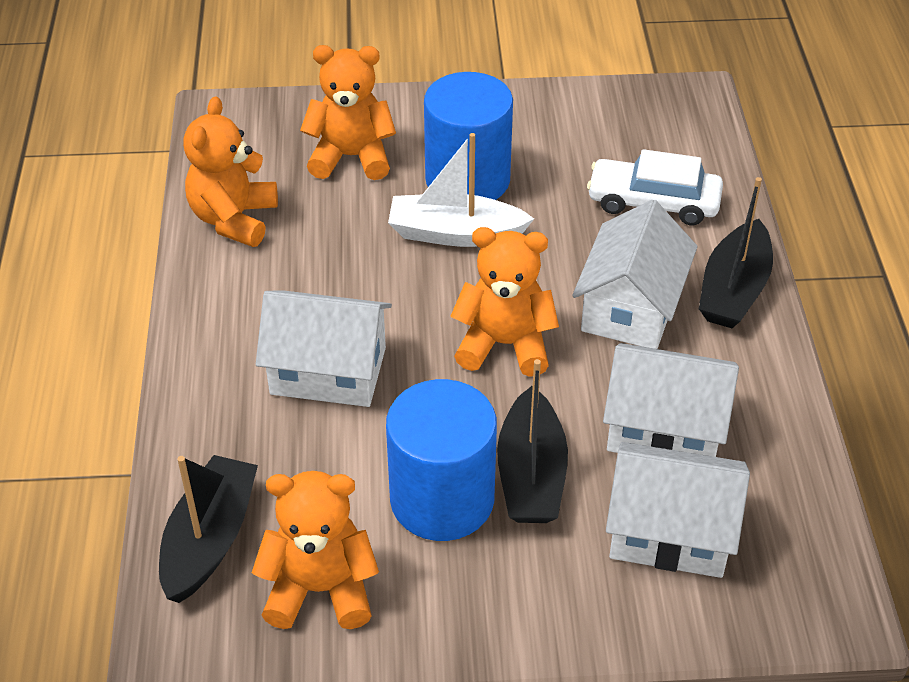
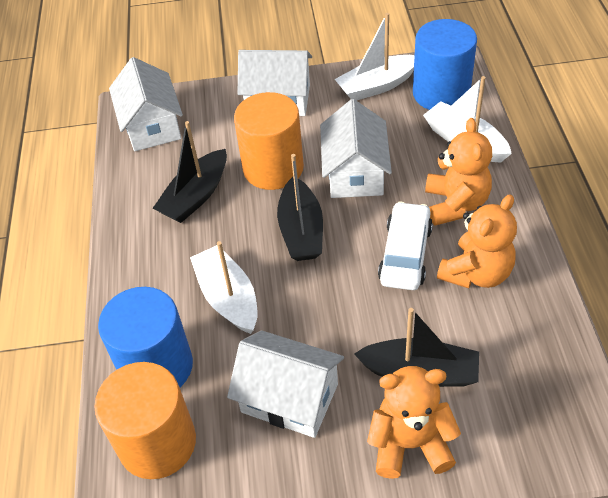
orange cylinder: none = 0 -> [94,362,196,479] [234,92,304,190] = 2
orange teddy bear: [183,97,278,247] [252,471,379,629] [300,45,396,180] [450,227,559,377] = 4 -> [367,366,461,479] [425,118,492,226] [437,194,517,288] = 3
white boat: [388,133,534,247] = 1 -> [190,241,258,334] [335,13,415,101] [423,76,512,163] = 3

